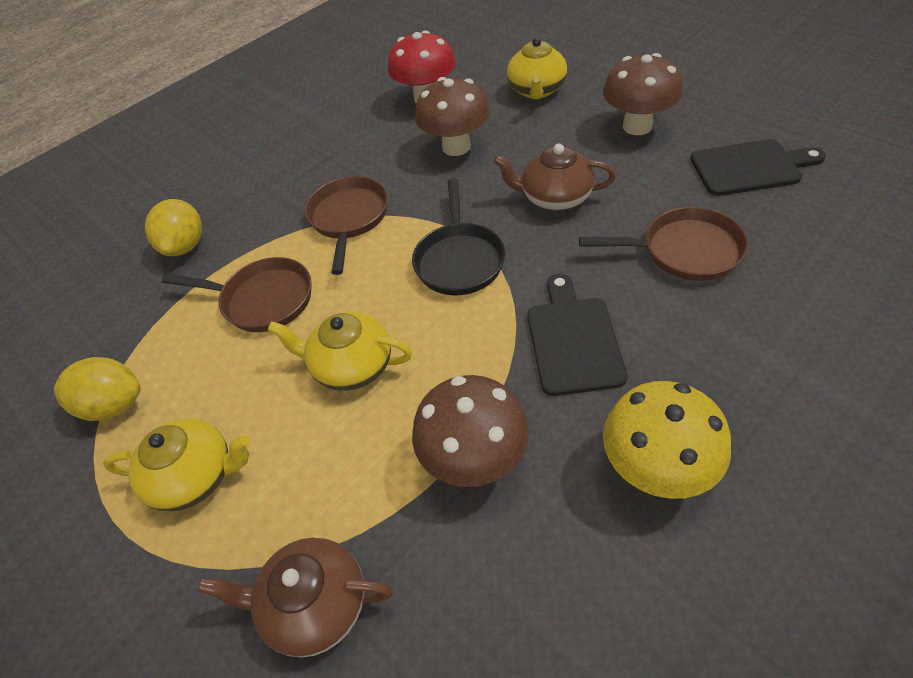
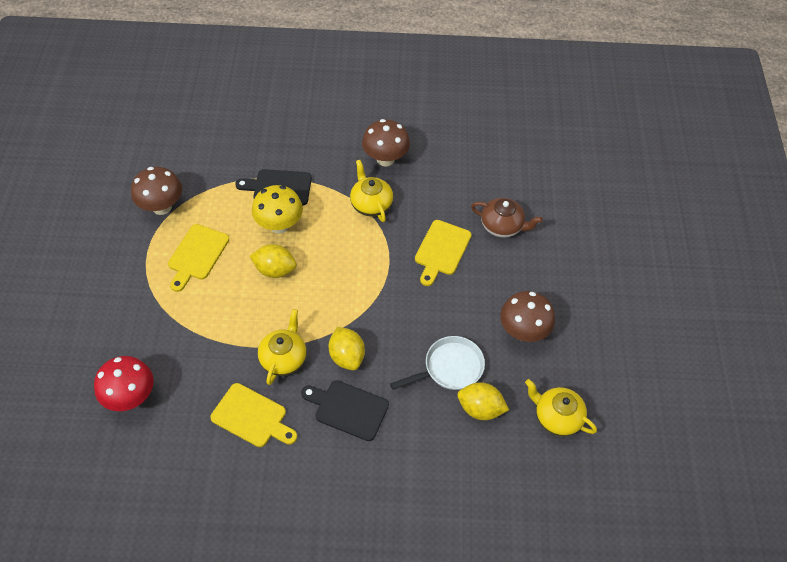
black pan: [412,178,505,296] = 1 -> none = 0
brown pan: [162,257,311,332] [305,176,388,275] [579,207,748,281] = 3 -> none = 0
brown teapot: [197,538,393,658] [493,144,616,211] = 2 -> [471,198,543,238] = 1
white pan: none = 0 -> [390,336,485,390] = 1
yellow cutting board: none = 0 -> [168,224,229,292] [210,383,297,447] [415,220,472,286] = 3
yellow lemon: [54,357,141,421] [145,199,202,256] = 2 -> [250,244,297,278] [329,327,365,370] [457,382,509,420] = 3

